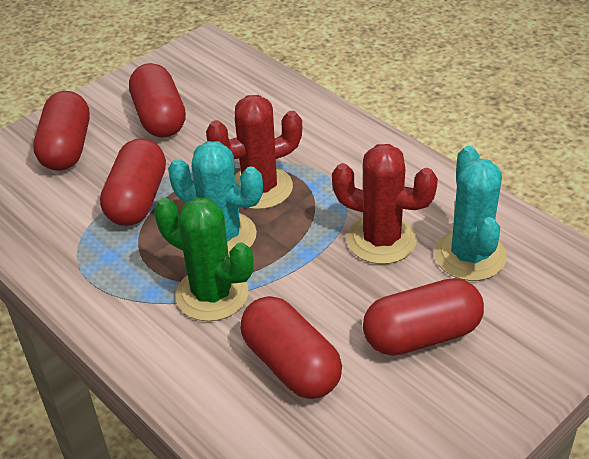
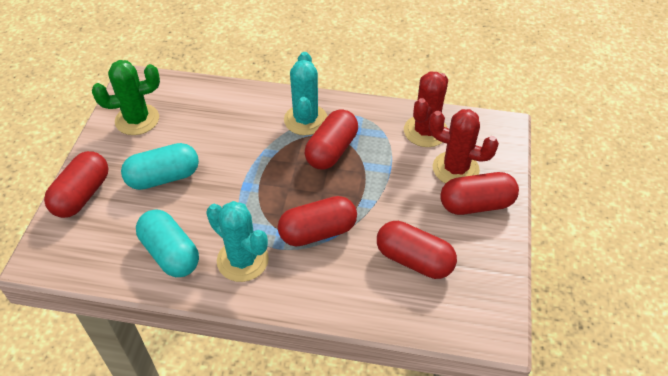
turquoise capsule: none = 0 -> [121,143,199,190] [136,209,199,277] = 2

